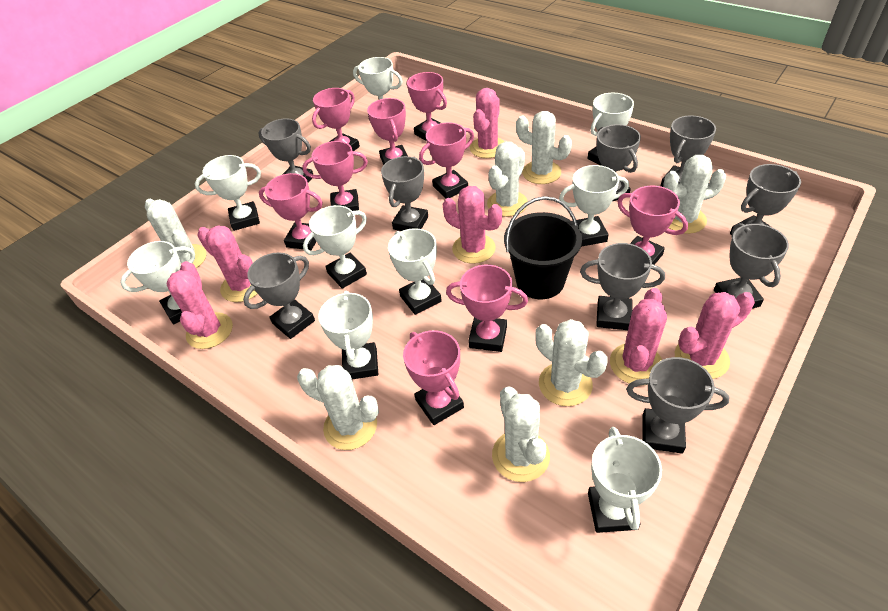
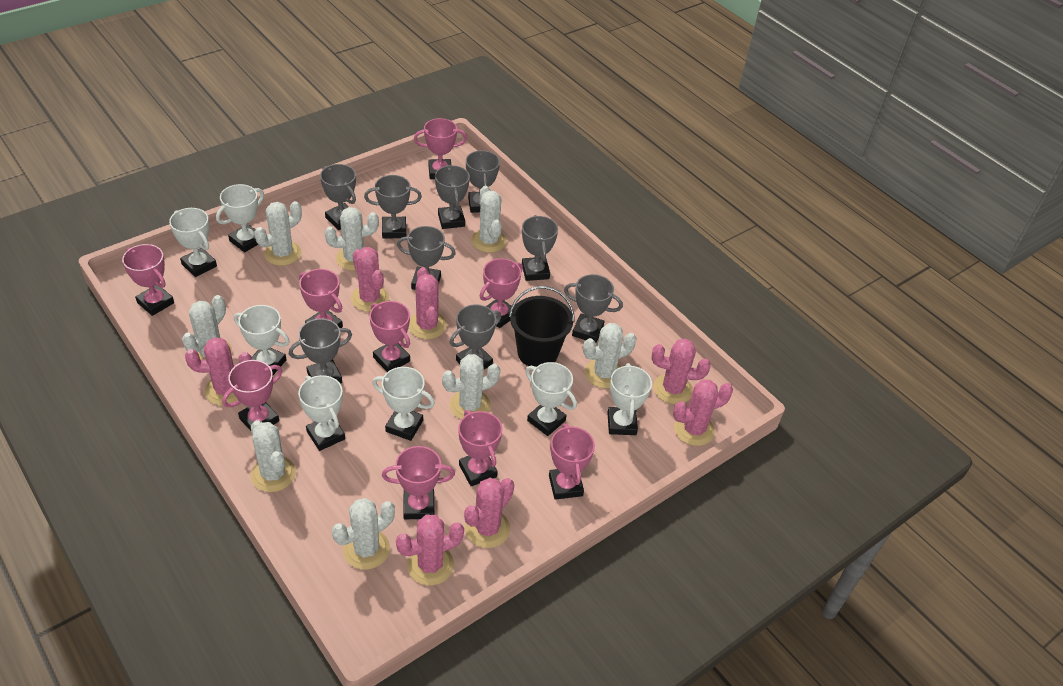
pink cactus: [167,261,233,349] [197,226,257,302] [443,186,502,264] [470,88,504,158] [610,288,667,386] [675,292,755,379] = 6 -> [185,337,252,406] [351,247,389,312] [396,515,464,585] [409,267,447,339] [464,478,514,548] [652,339,711,404] [673,379,733,446] = 7
white cactus: [145,199,206,268] [297,365,379,450] [487,142,528,217] [492,386,550,482] [516,111,572,184] [535,319,608,406] [663,155,726,234] = 7 -> [182,295,232,360] [251,420,296,492] [254,201,302,266] [325,207,379,271] [332,498,395,570] [442,354,500,419] [471,186,507,253] [583,323,637,388] = 8
white trophy: [120,241,195,324] [195,155,261,231] [303,205,367,289] [318,291,378,379] [353,57,403,121] [388,228,442,315] [559,165,629,247] [588,93,634,166] [588,427,662,533] = 9 -> [169,208,217,277] [216,184,264,252] [234,305,290,375] [298,375,345,451] [372,367,435,441] [525,362,577,436] [607,363,652,435] = 7

